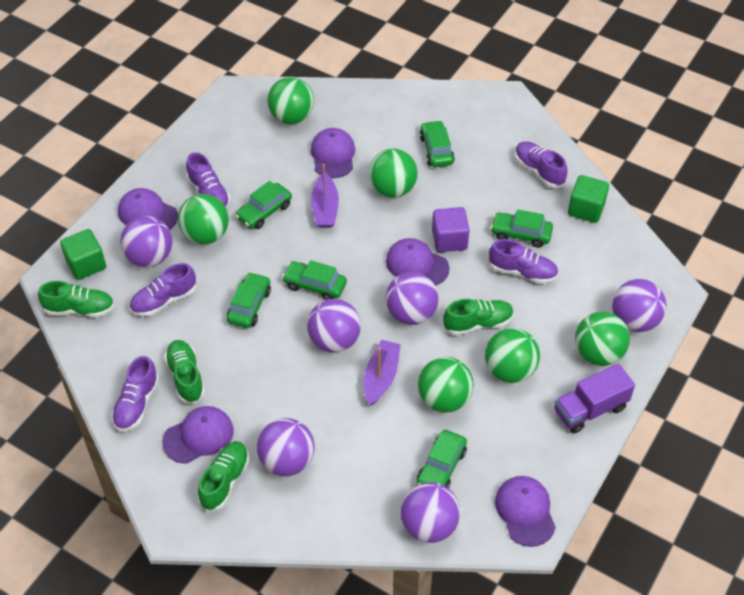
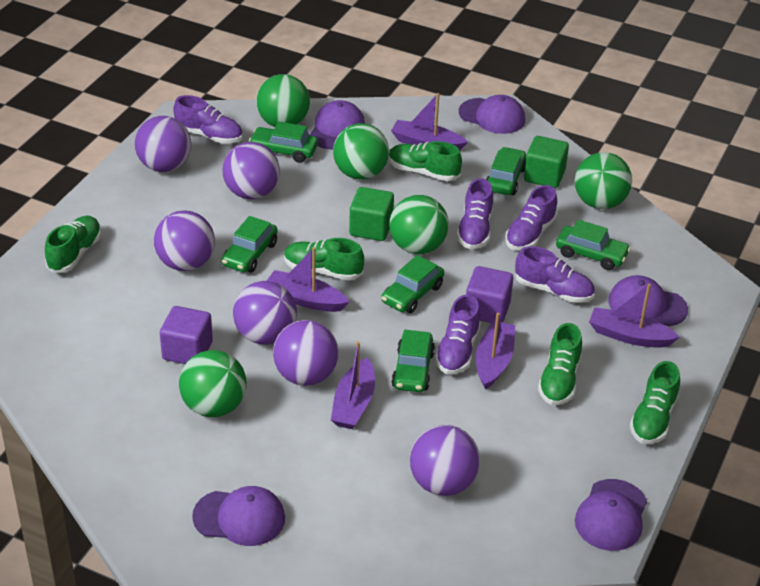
green ball: [178,194,229,244] [267,77,314,124] [369,148,418,198] [418,357,474,413] [485,328,540,383] [575,312,630,366] = 6 -> [179,350,247,417] [256,74,310,127] [333,123,389,180] [389,195,449,254] [575,152,632,209] = 5
green shoe: [38,281,114,317] [164,340,205,404] [198,441,249,511] [443,299,514,336] = 4 -> [45,216,102,273] [284,238,364,280] [389,141,462,181] [538,323,582,405] [630,361,680,444] = 5
purple boat: [311,164,339,228] [364,340,401,406] = 2 -> [267,247,349,312] [331,341,375,429] [391,93,468,151] [476,313,515,390] [589,284,680,348] = 5
purple cube: [432,207,470,252] = 1 -> [160,306,213,364] [466,266,513,323] = 2
purple truck: [555,364,635,433] = 1 -> none = 0

